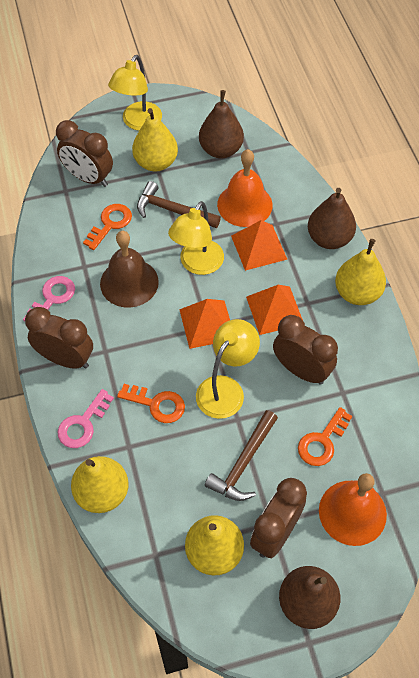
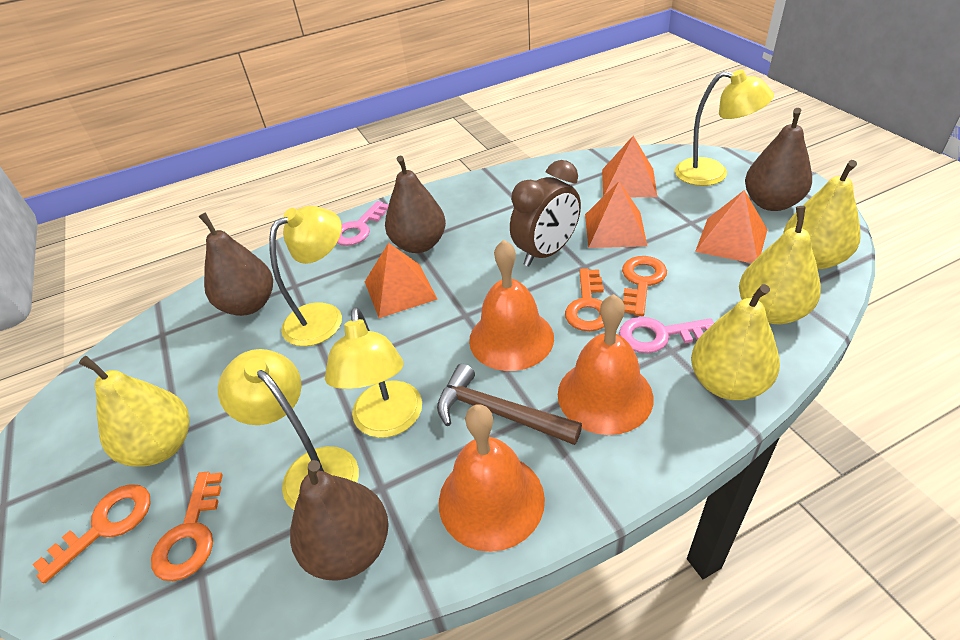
brown bell: [100,231,159,308] = 1 -> none = 0
brown clock: [25,307,93,369] [56,120,113,187] [250,478,307,558] [273,315,338,385] = 4 -> [510,160,581,266] = 1
brown hammer: [137,181,221,228] [205,410,278,501] = 2 -> [437,364,582,445] = 1
brown pear: [199,90,244,158] [279,566,340,629] [308,188,356,249] = 3 -> [199,212,273,316] [290,460,389,581] [385,155,446,253] [745,108,812,211] = 4
orange bell: [217,149,273,227] [319,473,387,546] = 2 -> [439,404,545,552] [469,240,554,371] [558,294,654,435] = 3
orange key: [83,204,132,250] [117,384,185,423] [298,407,352,466] = 3 -> [32,484,150,583] [151,472,223,581] [565,268,604,331] [622,256,667,316] = 4
orange pyramid: [179,299,230,349] [231,220,288,271] [246,285,303,335] = 3 -> [365,243,437,318] [585,181,647,248] [602,136,657,197] [695,190,768,263] = 4
yellow lamp: [108,55,162,131] [168,201,224,275] [196,319,260,419] = 3 -> [218,349,359,510] [269,206,342,346] [325,307,422,438] [675,70,774,186] = 4

